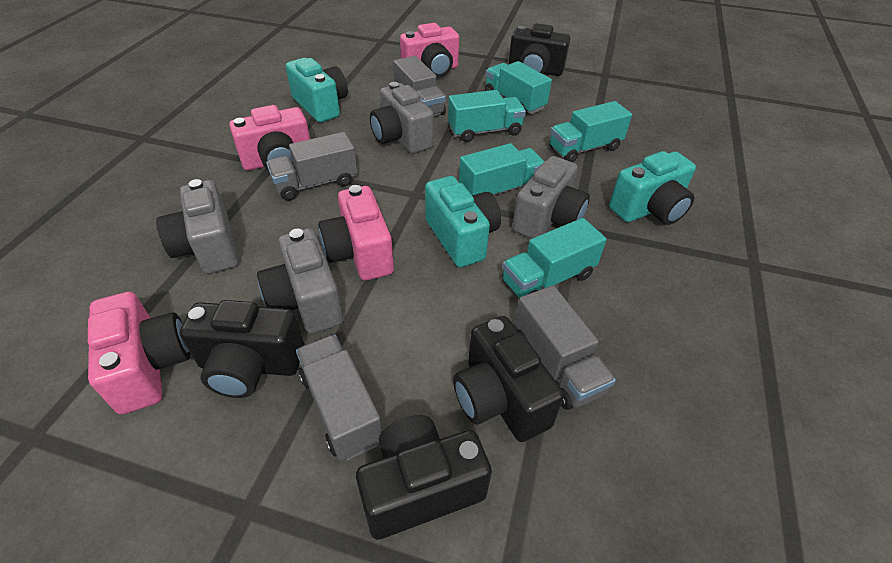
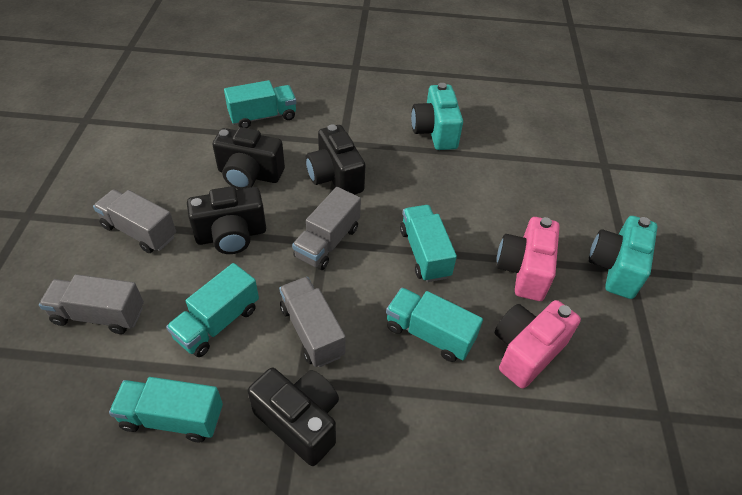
grey camera: [156,179,239,274] [257,228,343,334] [370,82,434,154] [512,156,590,239] = 4 -> none = 0
pink camera: [88,292,190,414] [229,105,310,171] [318,185,394,281] [400,23,459,77] = 4 -> [495,300,581,389] [496,217,560,301] = 2
turquoise camera: [286,58,348,123] [425,176,501,268] [609,151,696,225] = 3 -> [411,83,463,150] [589,216,658,299] = 2

